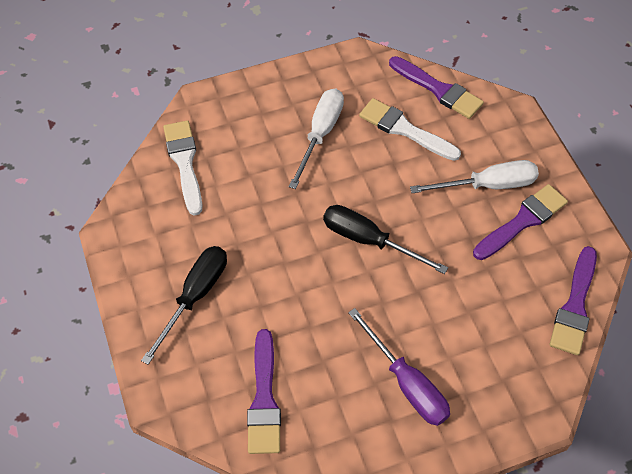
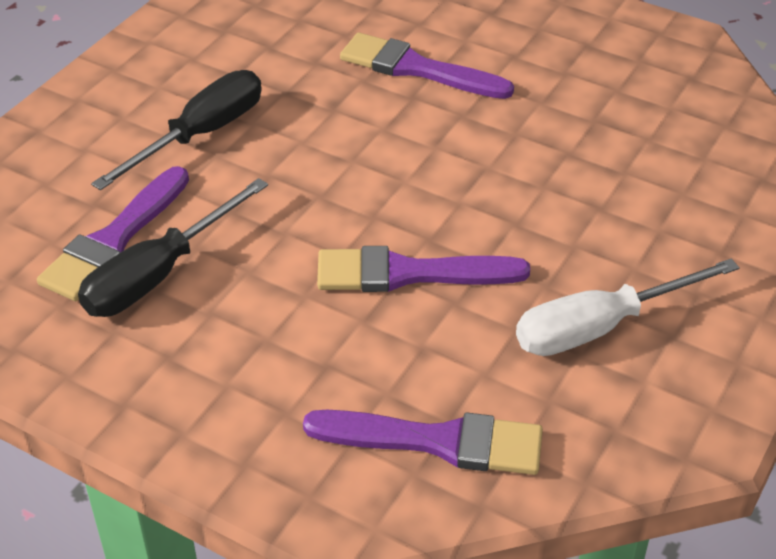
purple screwdriver: [348,308,450,426] = 1 -> none = 0
white brush: [163,120,203,216] [359,98,461,161] = 2 -> none = 0
white screwdriver: [289,89,344,189] [410,160,539,193] = 2 -> [516,259,740,356] = 1

